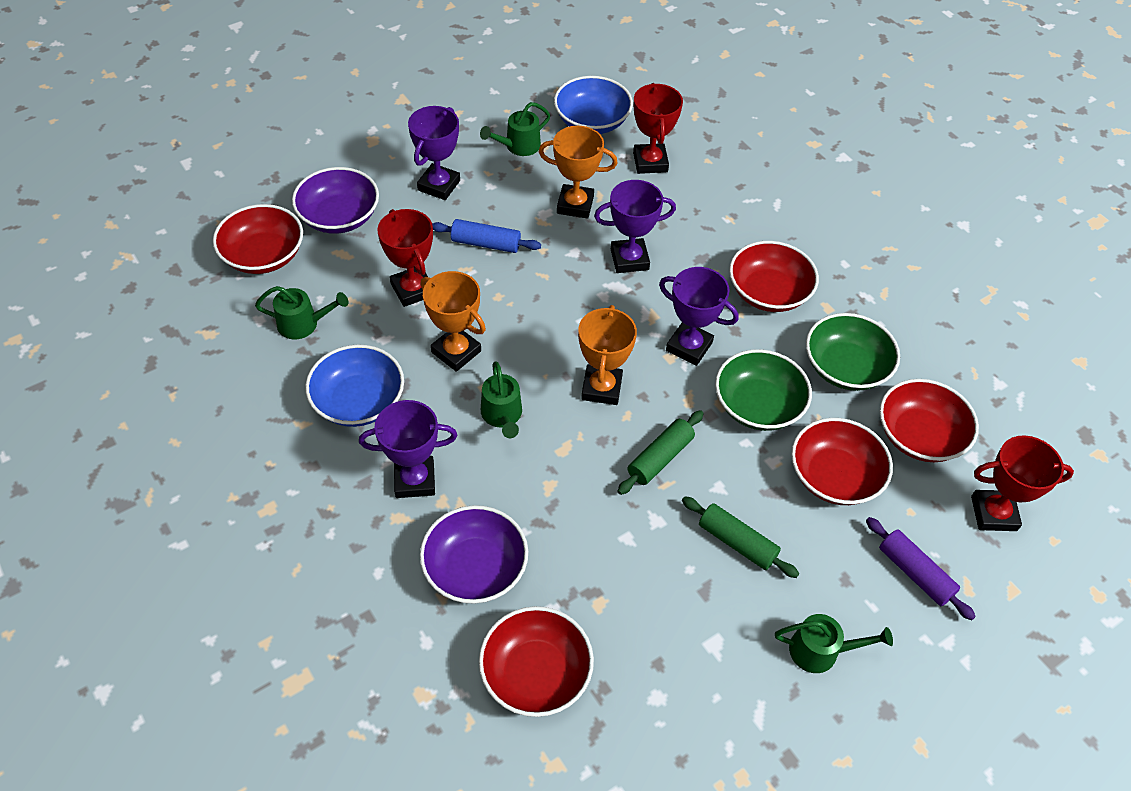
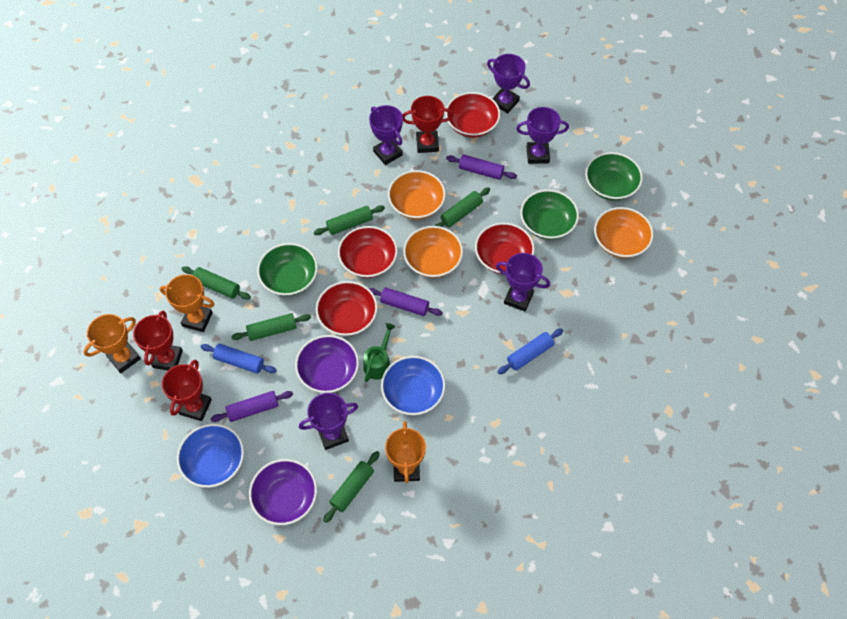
blue rolling pin: [432,219,541,253] = 1 -> [201,344,277,374] [498,328,563,374] = 2
green bowl: [715,349,812,431] [806,313,900,391] = 2 -> [257,243,318,296] [520,189,579,240] [585,152,643,201] = 3
green rolling pin: [617,410,704,495] [682,496,799,578] = 2 -> [182,266,251,300] [231,313,311,341] [314,205,385,235] [323,451,380,523] [435,187,490,227] = 5
green watering can: [255,286,349,339] [480,102,550,156] [481,361,522,438] [775,614,893,673] = 4 -> [363,323,395,382] = 1
orange bowl: none = 0 -> [388,170,446,219] [403,226,463,278] [594,207,653,258] = 3
purple rolling pin: [866,517,976,621] = 1 -> [210,391,293,422] [369,288,443,316] [446,155,517,180] = 3
purple trophy: [359,400,457,498] [408,106,460,200] [594,180,676,273] [659,267,739,366] = 4 -> [299,393,358,450] [369,105,403,165] [487,54,530,113] [496,253,550,312] [516,107,569,164] = 5
red bowl: [213,204,303,274] [479,606,594,717] [729,241,819,312] [791,418,893,505] [880,379,979,462] = 5 -> [316,281,377,336] [338,226,398,278] [445,92,500,137] [475,223,535,274] = 4

